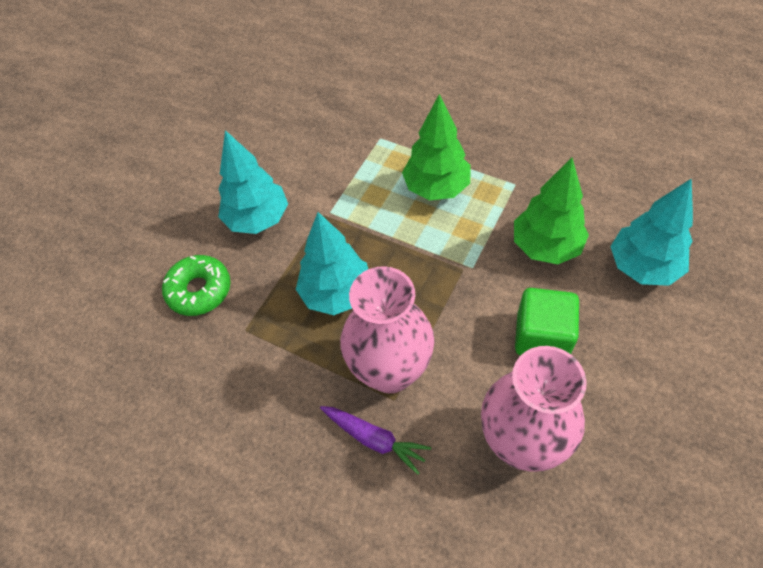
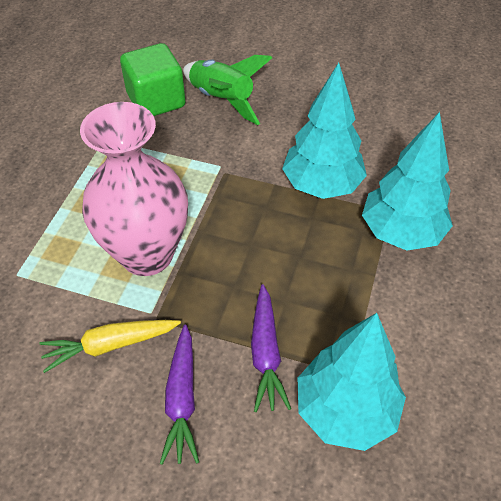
green donut: [162,255,230,316] = 1 -> none = 0
green rocket: none = 0 -> [183,55,272,125] = 1
green tree: [402,94,471,201] [514,157,589,264] = 2 -> none = 0
pink vase: [340,266,434,393] [481,346,587,472] = 2 -> [80,102,188,276] = 1
purple carrot: [320,406,431,475] = 1 -> [160,324,199,465] [251,284,291,412] = 2
yellow carrot: none = 0 -> [39,320,181,373] = 1

